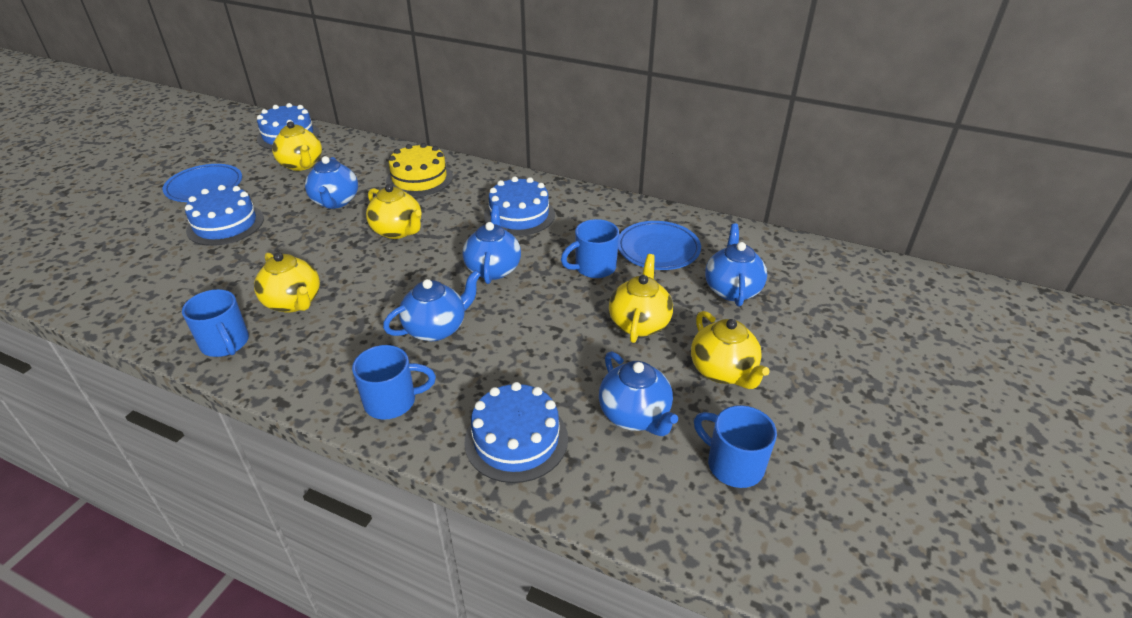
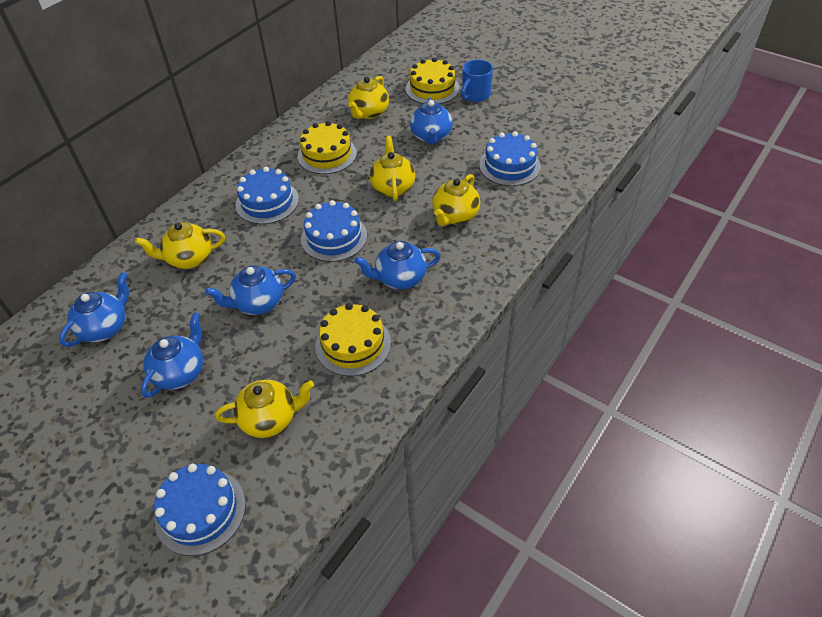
blue mug: [182,289,249,357] [352,345,436,419] [561,219,619,278] [694,405,777,488] = 4 -> [461,60,493,102] = 1
blue plate: [163,164,242,202] [618,221,701,270] = 2 -> none = 0
yellow cake: [386,143,453,196] = 1 -> [297,121,357,174] [315,303,391,376] [406,58,460,104] = 3

